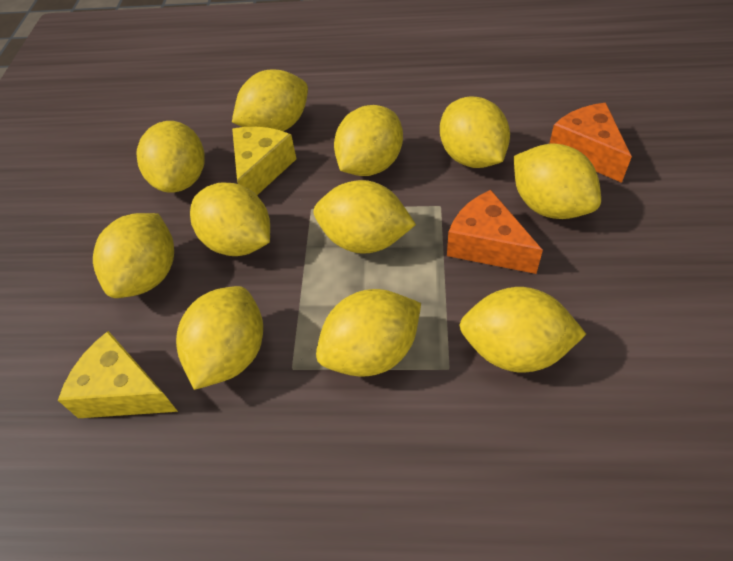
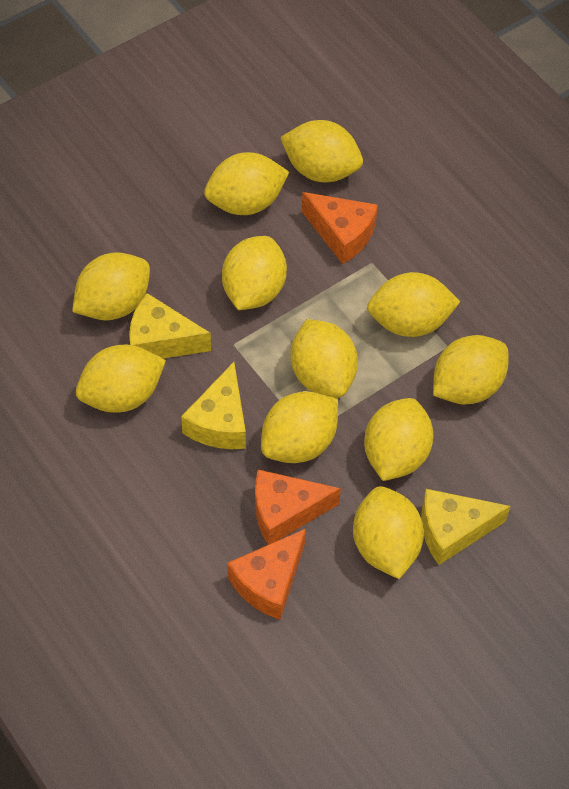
orange cheese: [447,190,543,274] [549,103,632,183] = 2 -> [227,529,306,620] [255,470,341,545] [302,192,378,264] = 3
yellow cheese: [58,331,178,418] [232,127,296,195] = 2 -> [129,293,211,359] [181,362,246,449] [421,489,511,565] = 3

